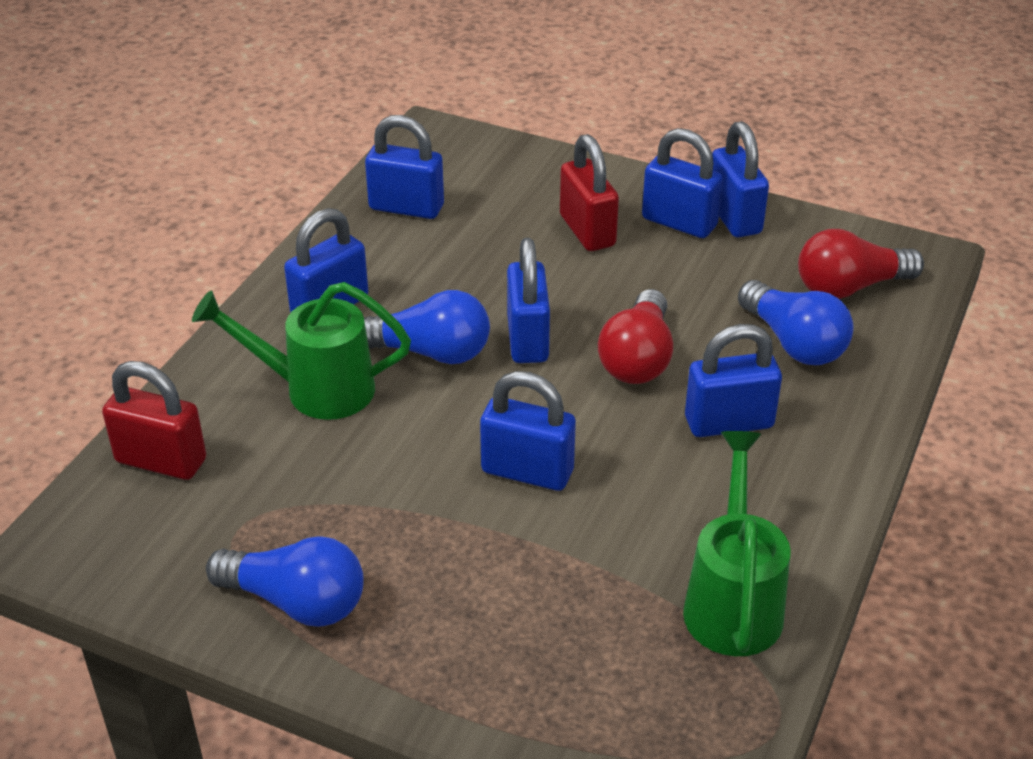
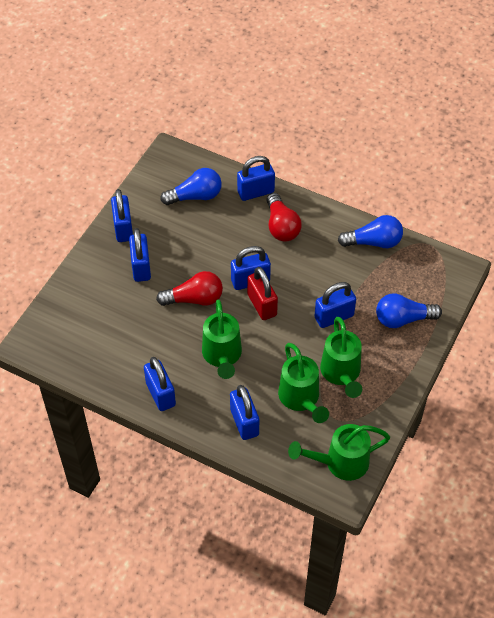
green watering can: [192,282,411,420] [683,431,791,656] = 2 -> [202,299,242,379] [278,343,329,423] [288,424,390,481] [320,317,362,398] = 4
red padlock: [102,361,206,480] [560,134,619,251] = 2 -> [247,267,278,320] = 1

